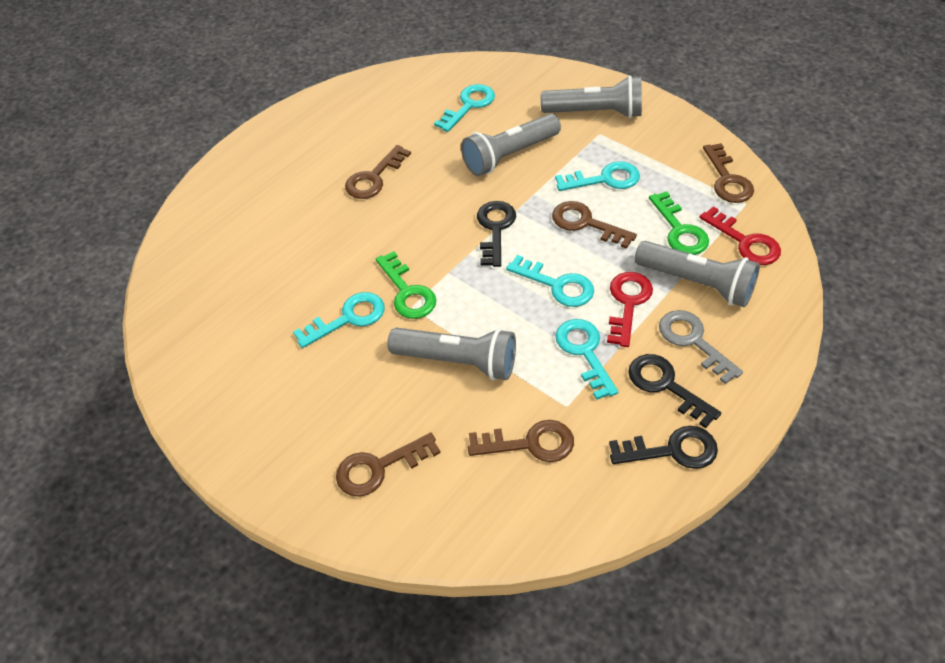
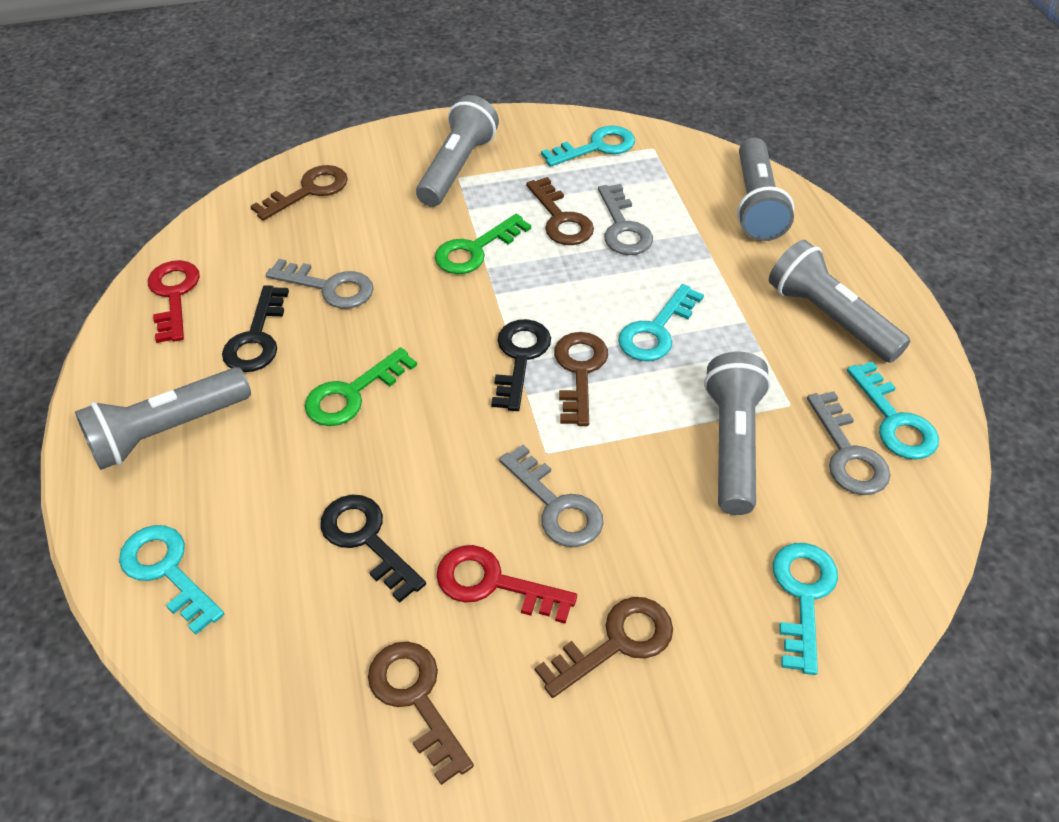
grey flashlight: [387,328,516,380] [461,114,561,176] [541,76,642,118] [635,241,760,307] = 4 -> [75,367,251,470] [416,95,499,207] [704,352,771,515] [737,138,794,241] [769,240,910,363] = 5
grey key: [659,310,743,384] = 1 -> [266,259,374,309] [499,445,604,547] [598,184,653,255] [807,391,890,495] = 4

